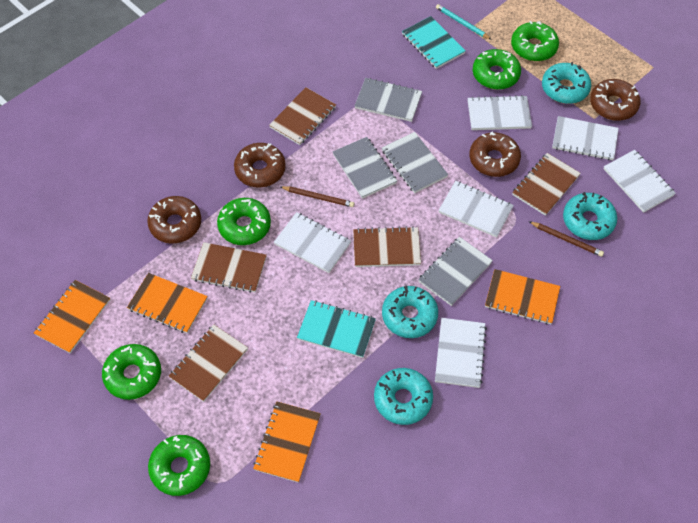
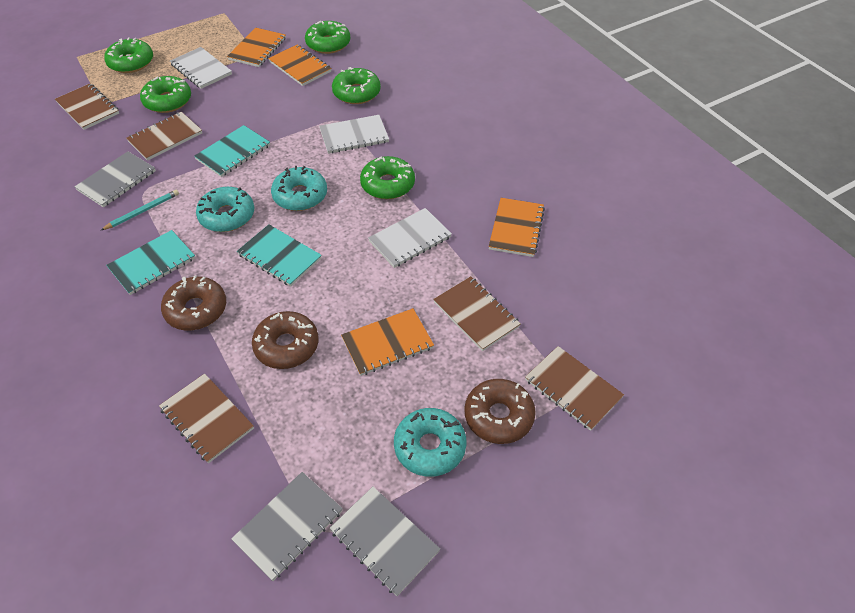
brown donut: [147,196,201,244] [234,143,286,188] [470,132,521,177] [590,79,640,121] = 4 -> [161,275,226,330] [252,311,319,369] [464,379,536,444] = 3
brown pencil: [281,186,354,207] [529,221,604,257] = 2 -> none = 0
grey notebook: [333,137,397,199] [355,78,422,122] [382,132,448,193] [418,237,493,306] = 4 -> [74,151,156,207] [231,472,343,581] [329,487,440,596] = 3
turquoise donut: [374,368,433,425] [382,285,438,338] [542,62,591,104] [563,192,617,240] = 4 -> [196,187,254,232] [271,166,327,211] [394,408,467,477] = 3
turquoise notebook: [297,300,376,358] [402,16,466,69] = 2 -> [106,230,195,295] [194,125,270,177] [237,224,322,287] = 3
white notebook: [274,212,351,273] [435,318,487,388] [438,181,514,238] [468,95,532,130] [552,116,619,160] [604,150,676,213] = 6 -> [170,47,232,89] [319,115,389,154] [368,208,452,268] = 3

